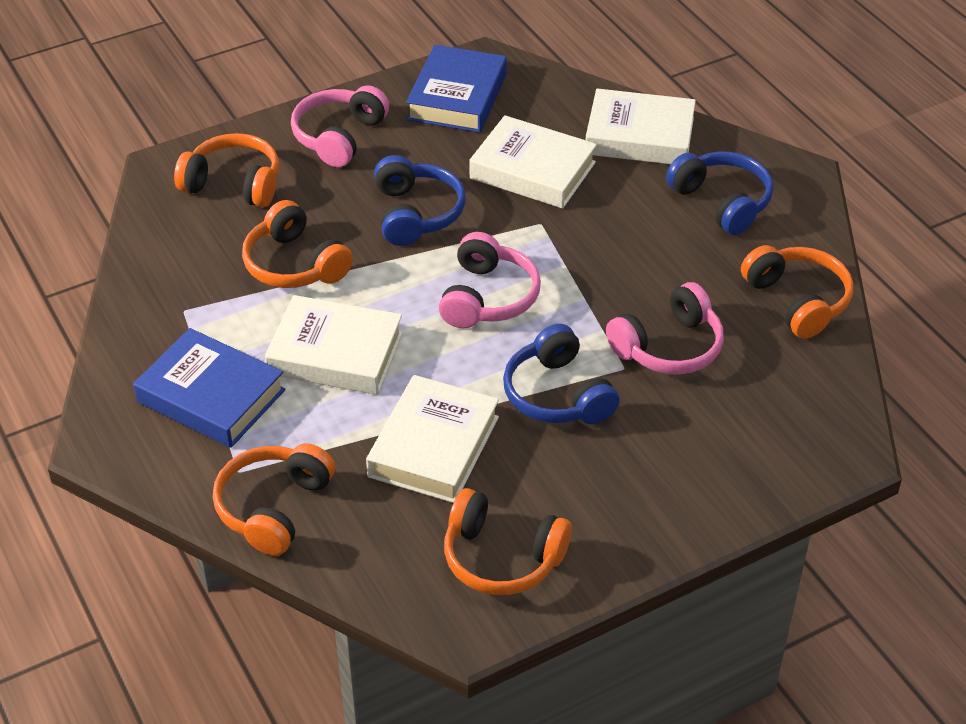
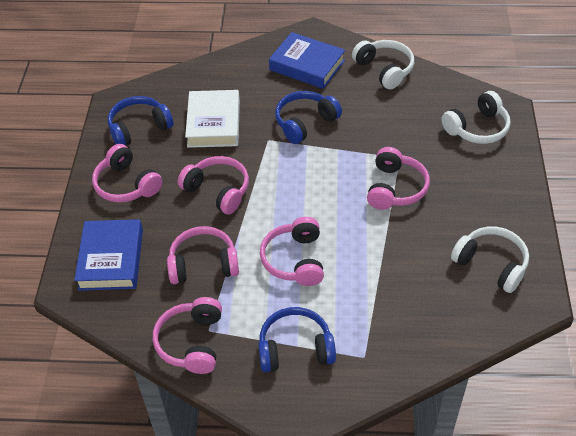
orange headphones: [174,133,279,207] [213,443,335,556] [242,200,353,288] [444,488,572,595] [741,245,853,339] = 5 -> none = 0
pink headphones: [291,85,389,167] [439,232,541,328] [606,282,724,375] = 3 -> [92,144,163,203] [153,297,222,374] [167,226,239,284] [178,156,249,214] [260,217,324,286] [367,147,430,210] = 6
white book: [265,295,403,395] [366,375,499,503] [469,115,597,209] [586,88,696,164] = 4 -> [185,90,240,148] = 1
white headphones: none = 0 -> [352,40,414,89] [442,91,510,144] [451,226,529,293] = 3

